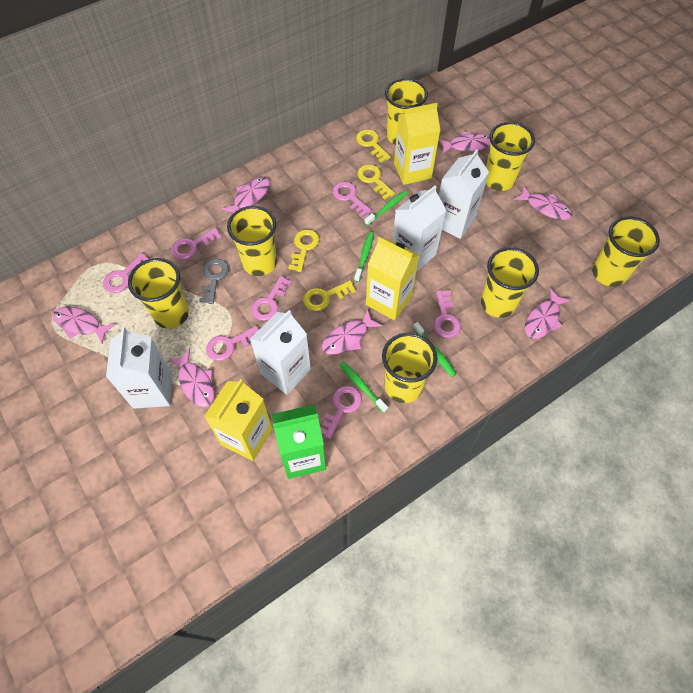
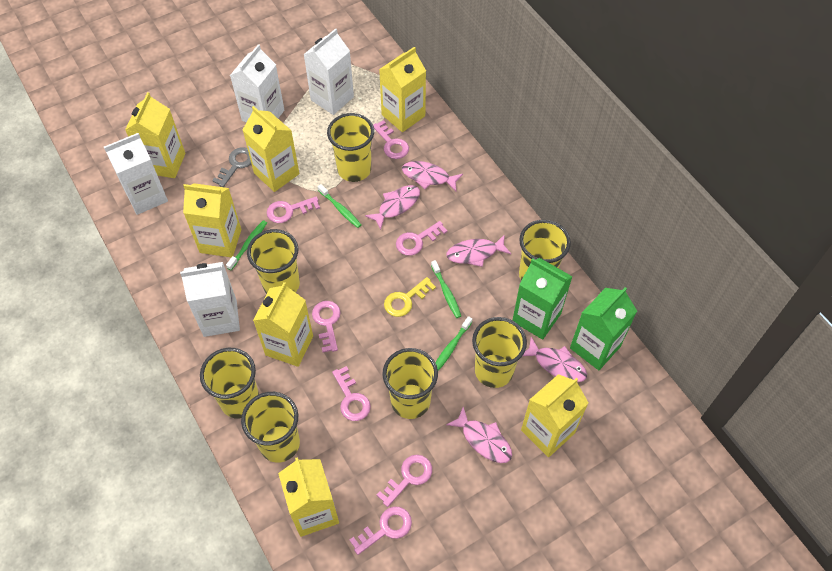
green carton: [272,405,326,479] = 1 -> [512,258,573,340] [570,287,637,370] = 2
pink fish: [53,306,116,344] [167,349,214,407] [222,177,270,213] [322,309,382,355] [438,131,490,154] [514,186,572,220] [525,288,571,339] = 7 -> [365,185,420,230] [402,161,463,191] [446,234,511,267] [446,407,512,463] [523,337,587,382] = 5
yellow carton: [204,379,272,461] [366,237,419,321] [394,103,440,185] = 3 -> [125,92,185,178] [183,183,241,257] [243,106,299,192] [253,282,313,367] [278,457,339,537] [379,47,426,132] [521,374,588,457] = 7
yellow key: [288,229,320,272] [303,281,356,311] [356,129,391,163] [357,164,395,200] = 4 -> [384,277,436,317] = 1

